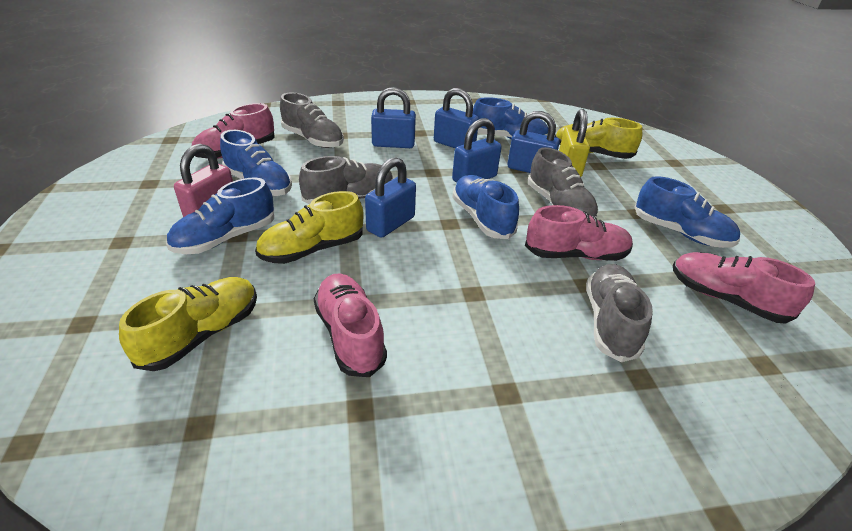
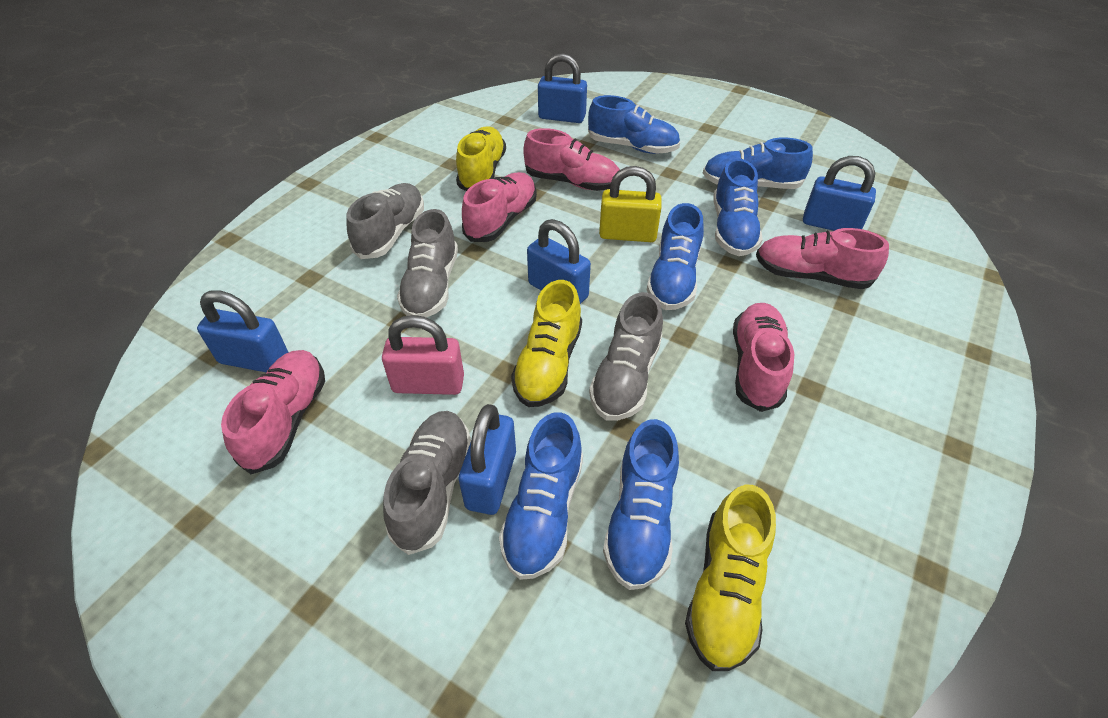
blue shoe: [166,178,274,254] [220,130,292,196] [452,175,519,239] [473,97,548,140] [635,176,740,248] = 5 -> [499,412,583,580] [588,95,680,154] [603,419,679,590] [647,203,704,310] [703,137,813,189] [713,158,763,256] = 6
pink shoe: [192,103,275,159] [314,273,387,377] [525,205,633,261] [673,252,815,324] = 4 -> [221,350,325,474] [462,172,537,242] [523,128,621,191] [733,303,794,412] [756,228,889,289] = 5

